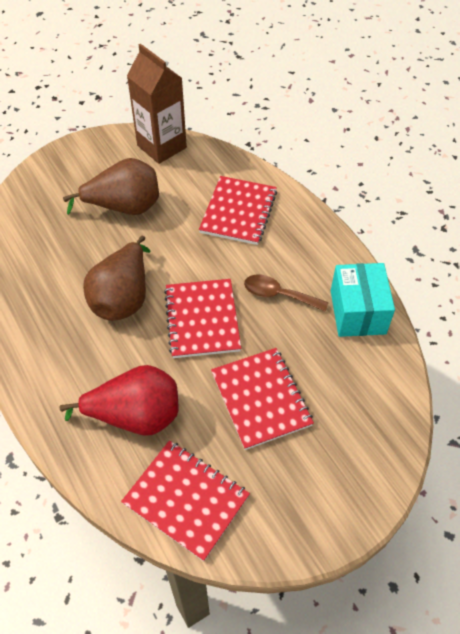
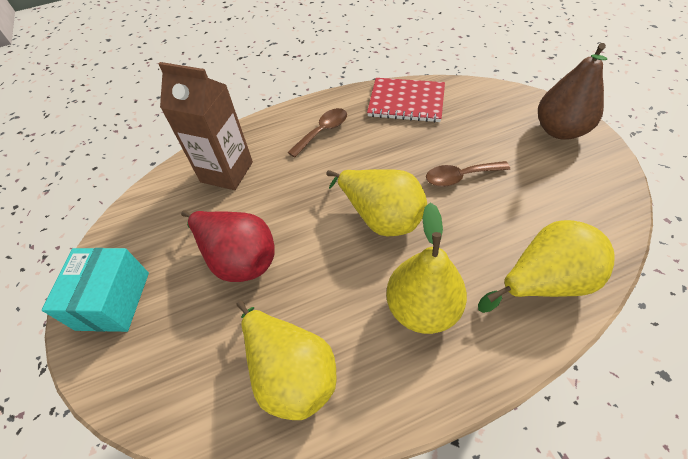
brown pear: [63,158,159,215] [83,235,150,321] = 2 -> [538,43,607,140] = 1
brown spoon: [244,275,329,312] = 1 -> [287,108,347,158] [426,161,510,187] = 2
red notebook: [121,440,250,561] [164,279,241,358] [199,176,277,245] [211,348,314,450] = 4 -> [367,78,445,122] = 1
yellow pear: none = 0 -> [236,301,336,420] [326,169,427,236] [386,203,467,334] [478,220,615,313] = 4

